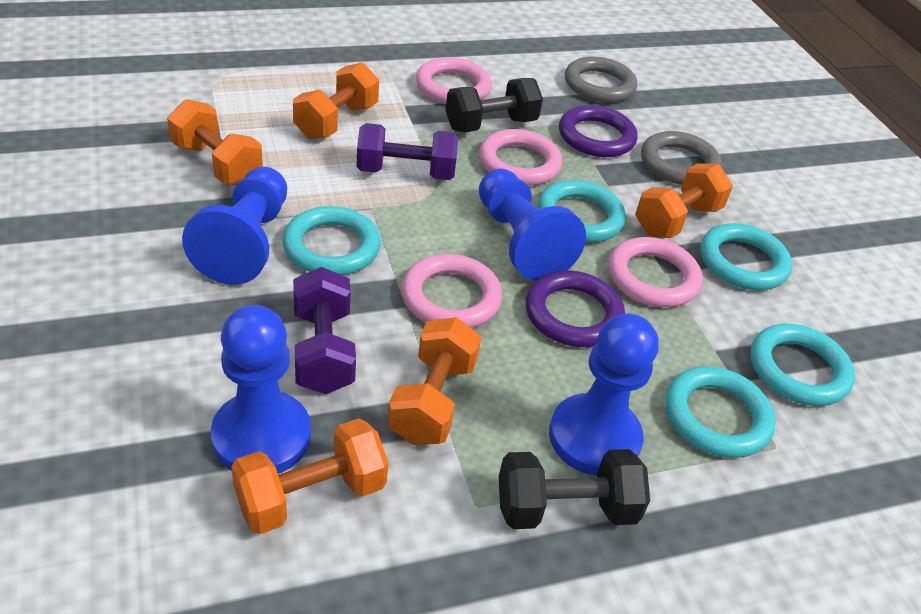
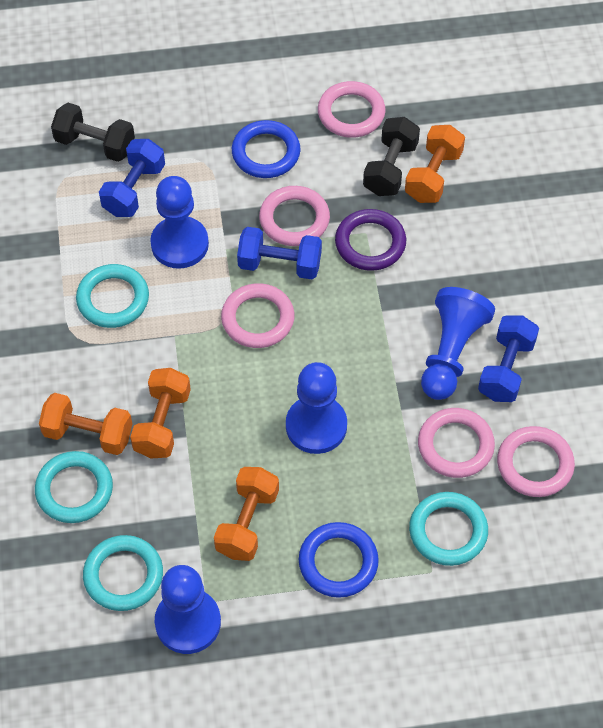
blue dumbbell: none = 0 -> [99,139,165,217] [237,227,322,279] [478,315,539,402] = 3
blue ring: none = 0 -> [232,120,301,178] [299,522,379,598] = 2
grey ring: [565,56,637,103] [641,131,722,185] = 2 -> none = 0
orange dumbbell: [167,99,263,185] [231,418,388,534] [293,63,379,139] [387,317,481,445] [635,163,733,238] = 5 -> [39,393,132,455] [130,368,191,459] [214,467,279,561] [405,125,465,203] = 4
pink ring: [402,254,502,328] [416,57,492,104] [479,129,562,186] [608,237,703,307] = 4 -> [221,283,294,348] [259,186,330,246] [318,81,386,138] [418,408,495,478] [497,426,575,497] = 5
purple dumbbell: [293,267,356,394] [356,123,458,180] = 2 -> none = 0
purple ring: [525,270,625,347] [559,105,638,157] = 2 -> [335,209,406,271] = 1
turquoise ring: [282,206,381,275] [537,180,626,243] [665,366,776,458] [700,223,792,290] [750,324,855,406] = 5 -> [35,451,113,523] [76,264,149,328] [83,535,163,611] [409,492,488,566] = 4

